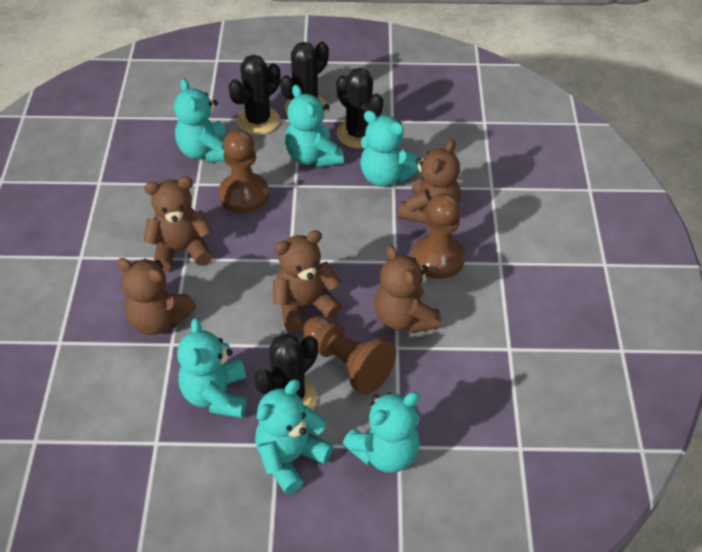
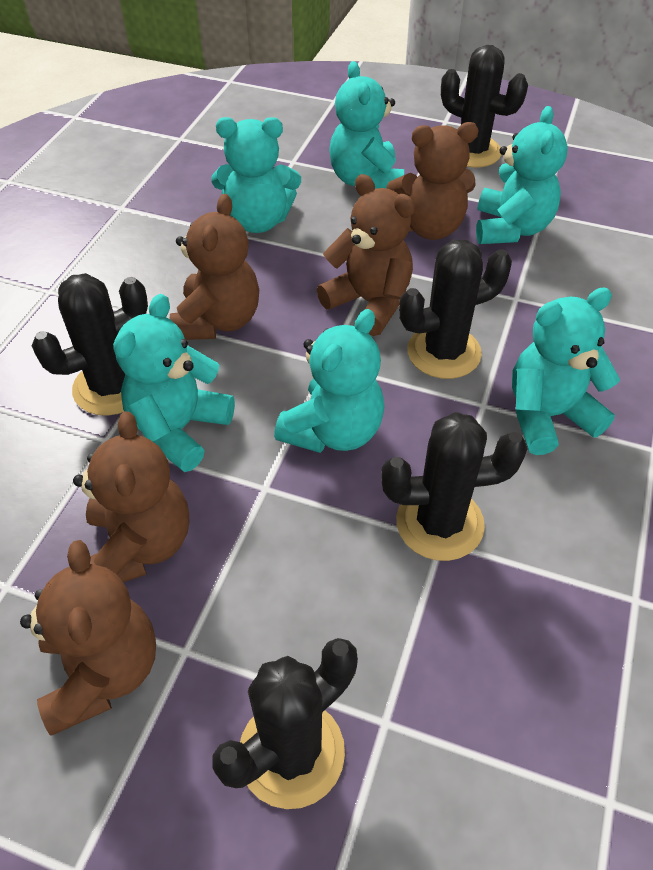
black cactus: [228,55,280,135] [254,334,318,410] [280,41,329,113] [336,68,383,148] = 4 -> [32,273,148,416] [213,638,358,809] [381,412,528,561] [399,239,512,379] [441,45,528,168] = 5
brown pawn: [218,129,269,213] [302,316,396,395] [412,193,465,279] = 3 -> none = 0

